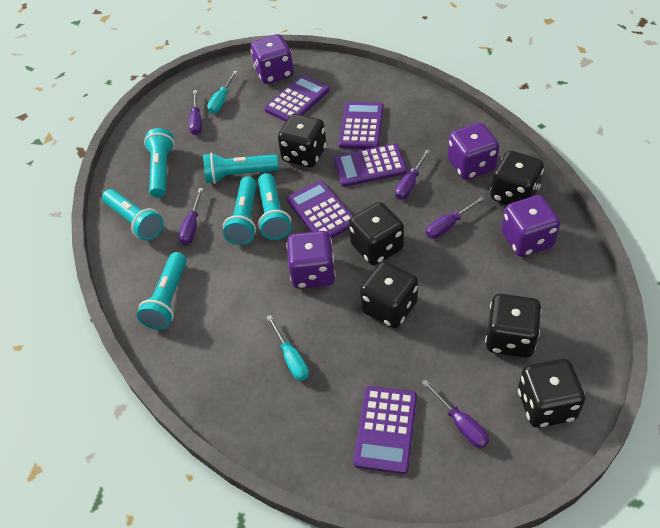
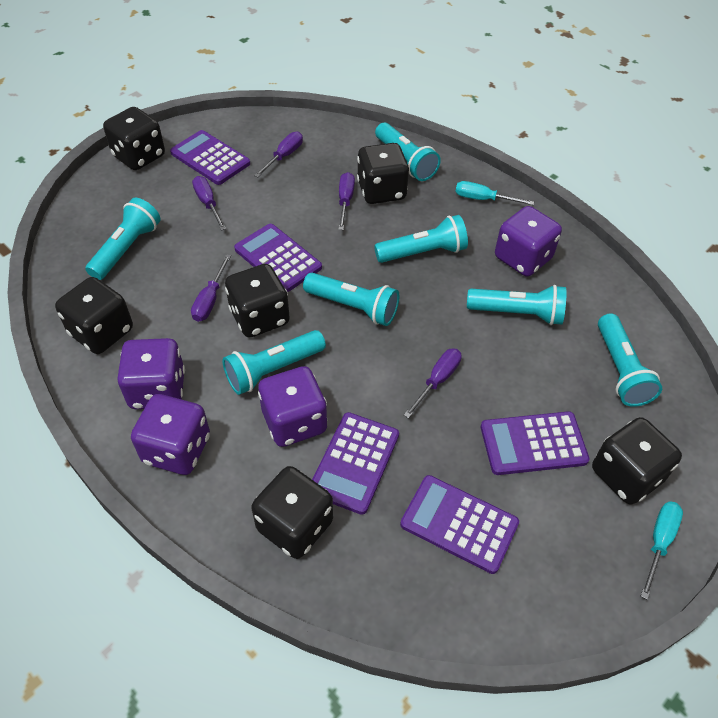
turquoise flashlight: [102,189,164,241] [137,252,187,330] [144,128,175,198] [203,153,279,184] [223,176,257,245] [258,173,291,240] = 6 -> [85,198,161,280] [223,330,326,395] [303,273,399,326] [374,215,468,263] [375,123,441,181] [467,285,566,325] [598,313,662,407] = 7

